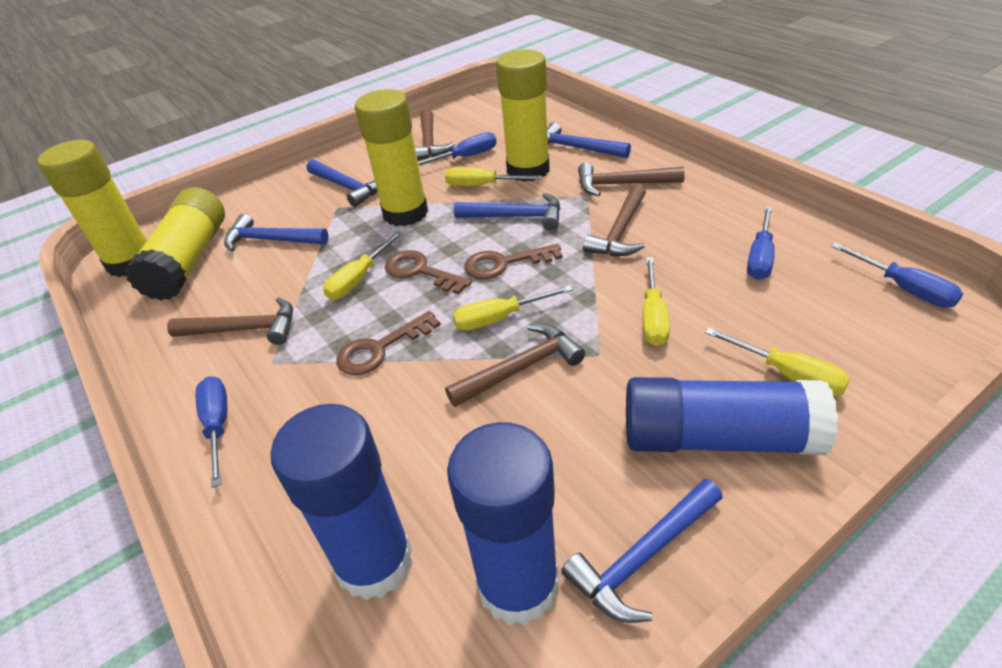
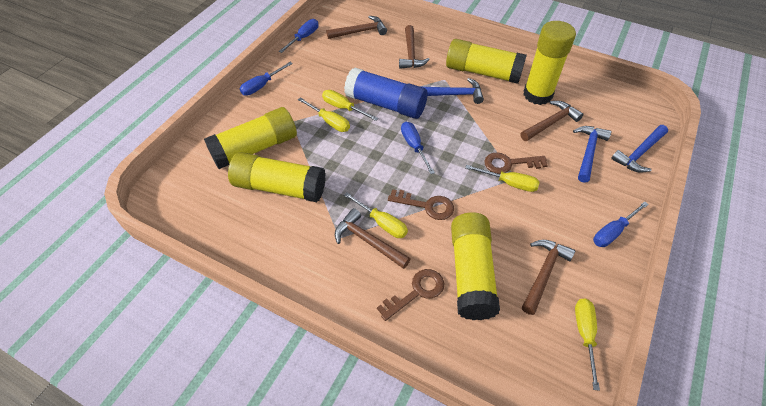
blue glue stick: [270,404,413,600] [447,422,559,625] [626,377,838,455] = 3 -> [344,67,427,119] = 1
blue hammer: [224,214,328,252] [307,160,378,207] [454,193,560,230] [547,122,631,158] [561,479,723,623] = 5 -> [423,78,484,104] [573,126,611,183] [611,125,668,173] = 3
yellow glue stick: [38,140,147,277] [125,187,225,301] [355,89,428,226] [496,49,550,182] = 4 -> [204,107,297,169] [228,152,326,202] [446,39,527,84] [451,212,500,320] [523,21,576,105] = 5

